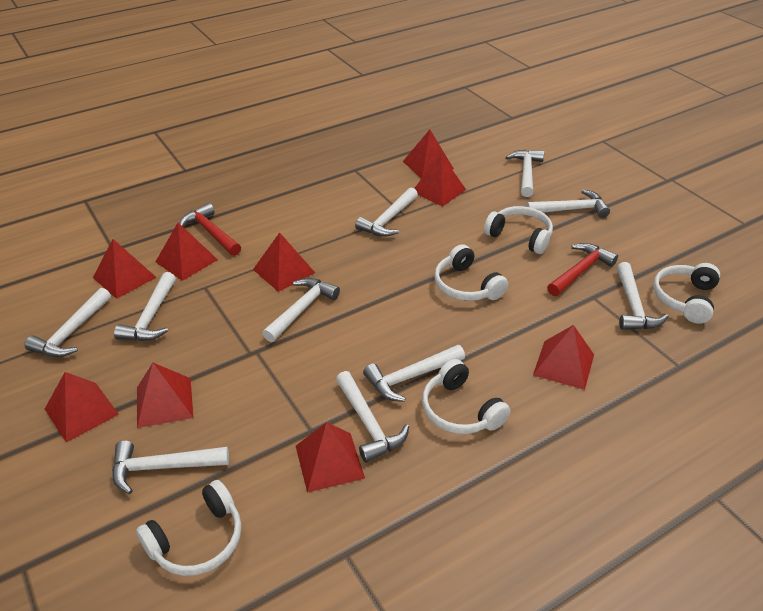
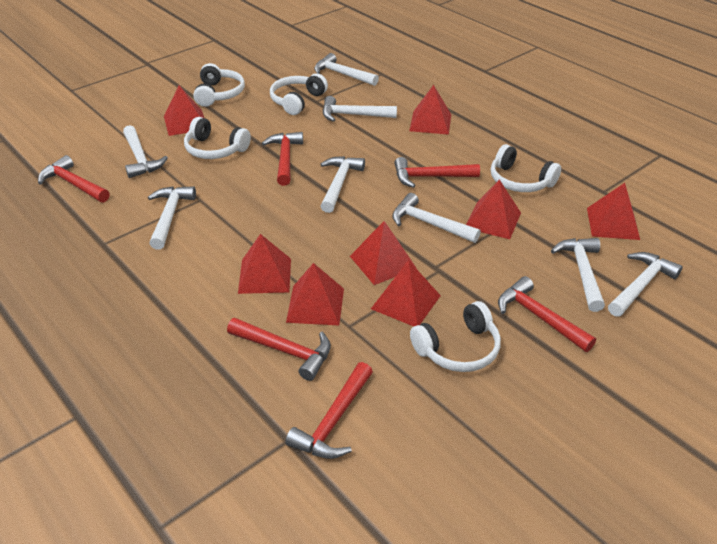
red hammer: [179,203,241,256] [547,243,618,296] = 2 -> [38,155,110,203] [227,318,331,381] [262,132,303,186] [285,362,373,459] [394,157,480,188] [498,276,596,352] = 6
red pyramid: [45,372,119,443] [93,239,156,299] [137,363,193,428] [155,223,218,281] [253,232,315,292] [296,422,365,493] [403,130,454,179] [414,154,466,207] [533,325,594,390] = 9 -> [164,85,204,136] [238,234,291,294] [286,263,344,325] [350,221,417,285] [371,260,441,326] [409,85,451,135] [466,180,521,239] [587,183,640,240] = 8
white hammer: [24,288,111,357] [112,440,229,494] [114,272,176,341] [262,278,340,342] [336,371,409,463] [355,187,418,237] [363,345,465,402] [506,150,544,197] [526,190,610,218] [617,262,669,330] = 10 -> [123,125,168,178] [148,186,196,250] [314,53,379,86] [320,156,365,213] [323,96,397,122] [392,193,481,243] [551,238,605,312] [608,252,683,317] = 8

